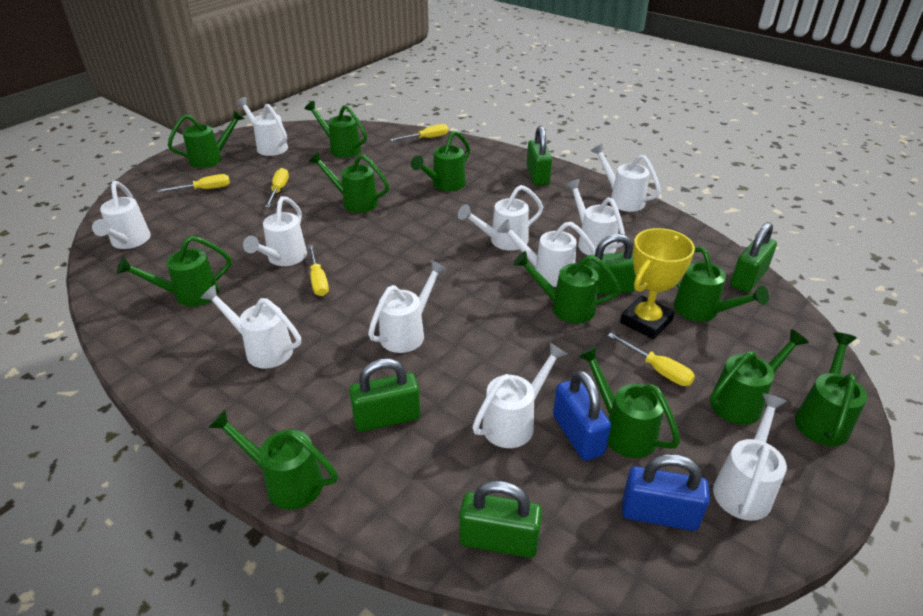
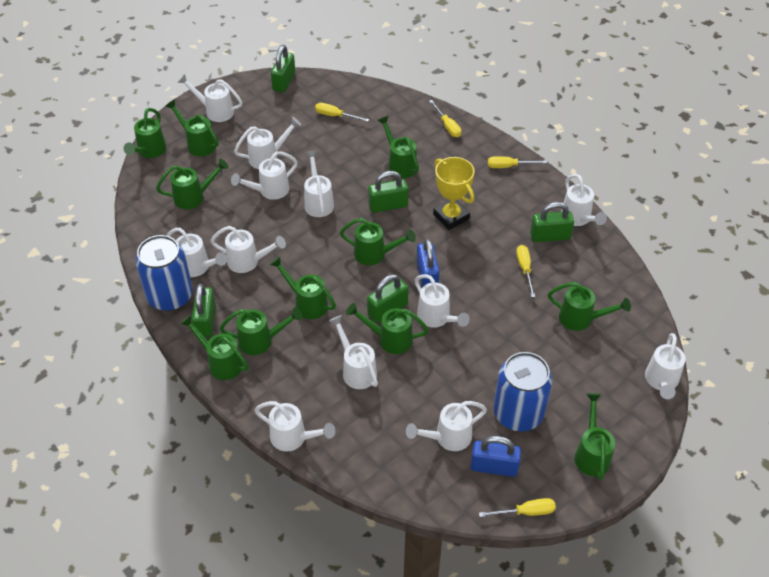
blue can: none = 0 -> [135,235,193,311] [493,352,552,431] = 2
white watering can: [92,181,151,249] [201,285,301,369] [236,97,288,156] [243,196,307,266] [368,260,447,353] [458,185,543,251] [472,343,567,448] [497,219,596,287] [565,179,625,255] [591,143,661,212] [713,393,787,521] = 11 -> [167,228,227,277] [177,74,242,122] [211,226,286,273] [231,151,298,200] [234,117,301,169] [255,401,335,451] [304,150,334,217] [329,315,378,389] [406,401,487,451] [415,274,470,328] [561,174,607,226] [645,333,686,399] = 12

